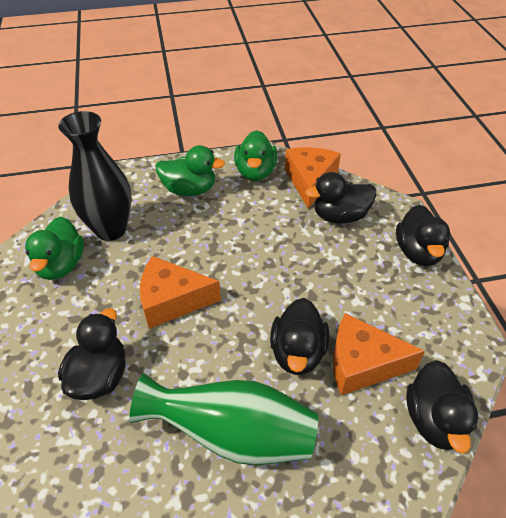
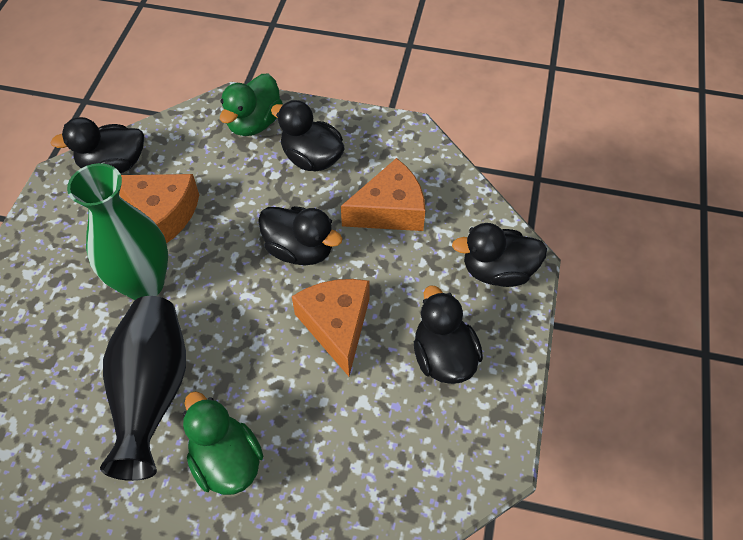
green duck: [25,217,84,280] [155,145,225,196] [234,130,277,181] = 3 -> [183,391,263,495] [220,73,283,136] = 2

